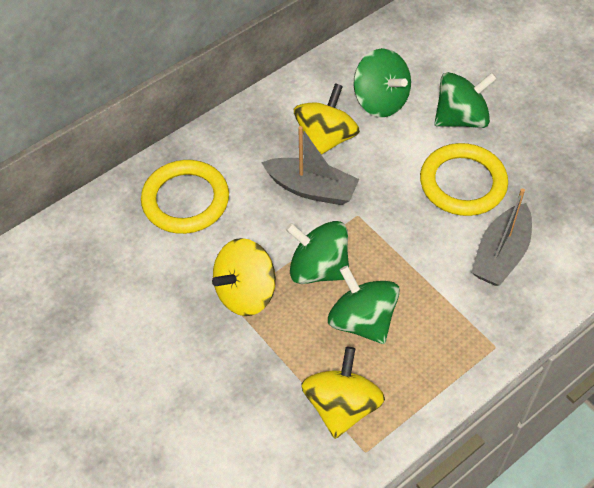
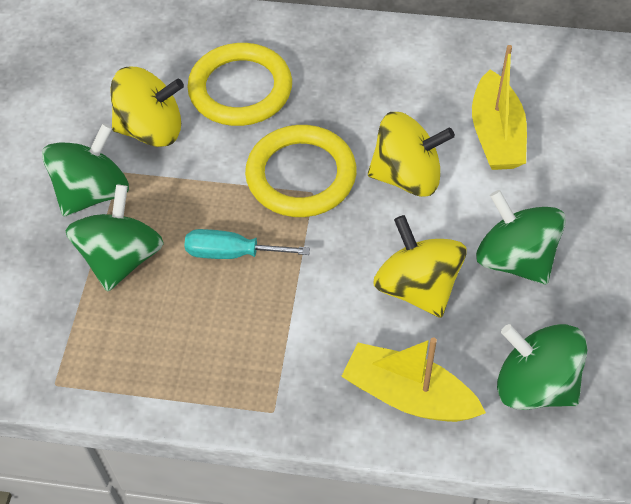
grey boat: [261,126,359,205] [471,188,532,286] = 2 -> none = 0
turquoise screwdriver: none = 0 -> [184,229,310,259] = 1
yellow boat: none = 0 -> [341,337,486,422] [472,45,527,170] = 2

